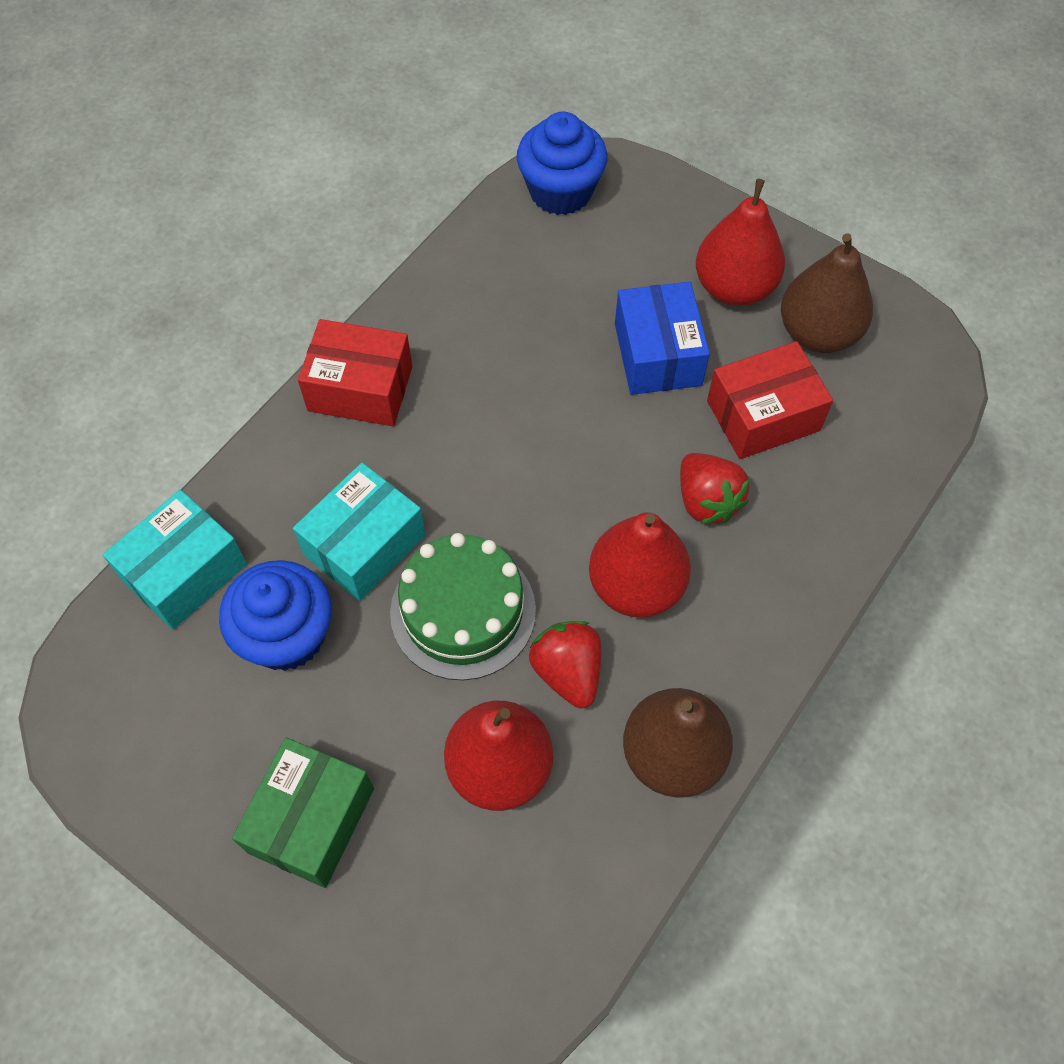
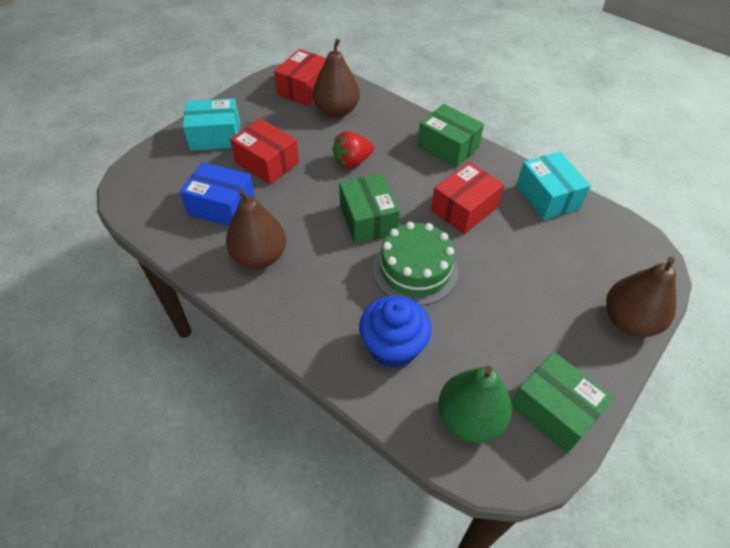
blue cupcake: [219,560,332,671] [517,112,608,215] = 2 -> [359,296,432,368] = 1
brown pear: [623,688,733,798] [781,233,873,353] = 2 -> [226,189,286,269] [313,38,360,118] [606,257,676,337] = 3
green box: [232,737,374,888] = 1 -> [339,173,400,244] [417,104,484,168] [511,352,614,453] = 3
green pear: none = 0 -> [438,366,512,443] = 1
red box: [298,319,412,426] [707,341,833,459] = 2 -> [230,118,299,185] [274,49,326,106] [431,162,504,234] = 3
red pear: [444,701,553,811] [589,512,691,618] [696,179,785,306] = 3 -> none = 0
red strawberry: [529,621,602,708] [680,453,749,524] = 2 -> [332,131,374,169] = 1

